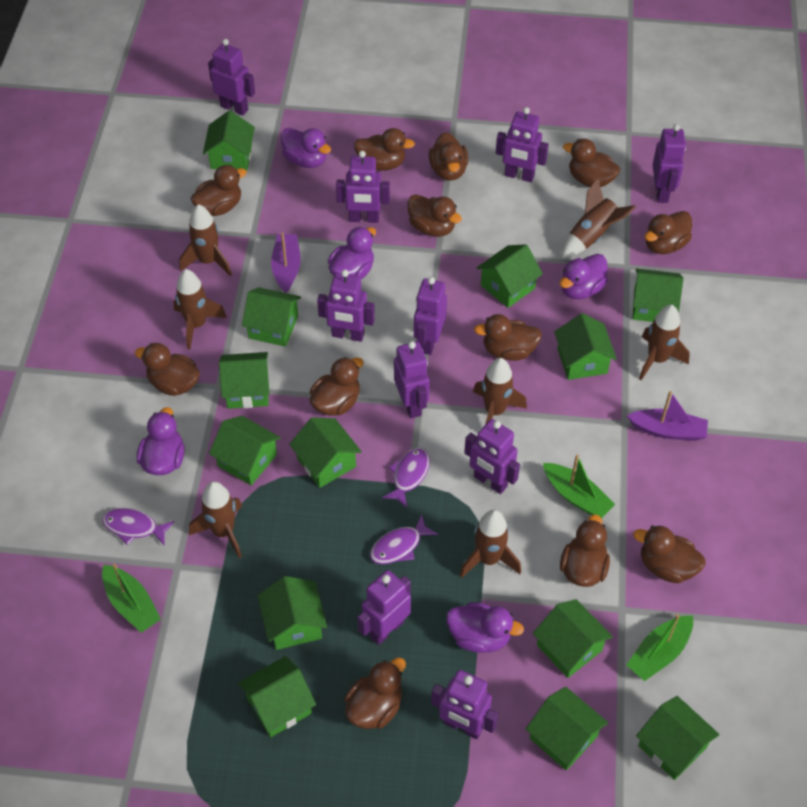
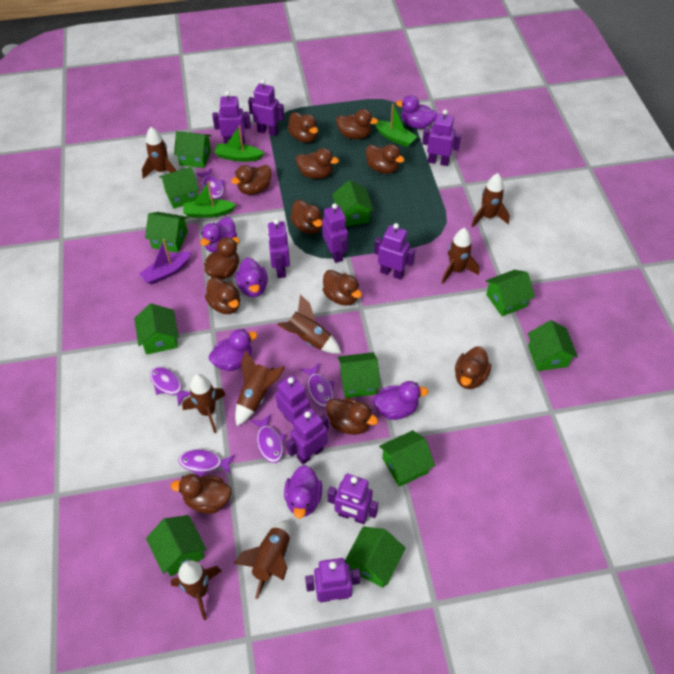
brown rocket: [173,269,227,350] [179,204,232,276] [189,481,242,558] [460,510,521,578] [473,358,527,425] [562,179,636,258] [639,305,690,380] = 7 -> [142,127,176,179] [171,560,222,620] [182,374,226,433] [233,520,290,599] [235,350,285,426] [277,294,341,354] [442,228,479,284] [471,173,510,227] = 8
green house: [203,111,255,171] [209,416,281,485] [219,352,270,409] [238,656,316,737] [242,287,301,347] [258,576,327,650] [289,417,362,488] [477,244,543,308] [526,687,608,771] [533,599,613,678] [554,313,617,380] [633,268,684,322] [636,696,720,780] = 13 -> [134,303,179,355] [145,212,188,253] [146,515,207,577] [159,167,199,209] [174,131,212,168] [332,180,374,226] [338,352,380,398] [345,526,405,588] [379,430,435,487] [486,270,535,316] [528,320,578,371] = 11
purple boat: [271,233,301,293] [627,391,708,441] = 2 -> [139,239,191,284] = 1
purple duck: [137,407,185,475] [281,128,331,168] [328,227,376,279] [446,602,524,653] [560,254,608,299] = 5 -> [200,217,237,252] [208,329,257,371] [235,258,268,297] [284,465,322,519] [373,381,429,420] [396,95,437,129] = 6
purple fish: [102,508,174,545] [370,514,438,564] [382,447,430,508] = 3 -> [150,367,191,406] [178,449,235,477] [196,168,225,199] [251,414,285,463] [300,363,334,408] = 5

